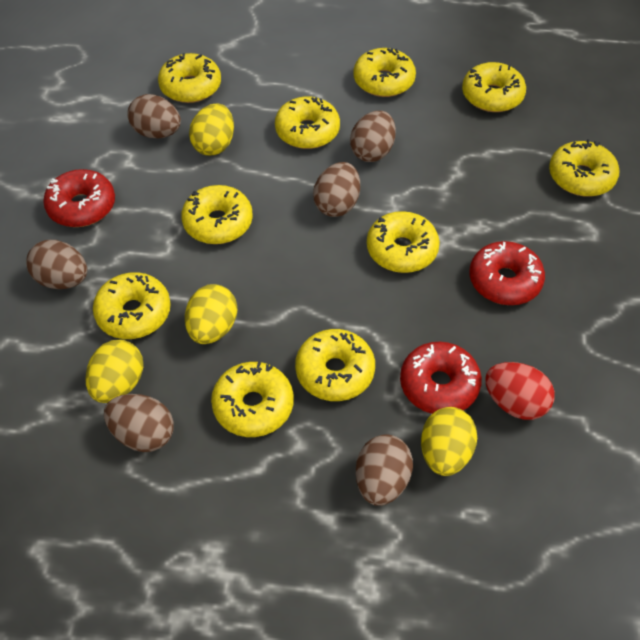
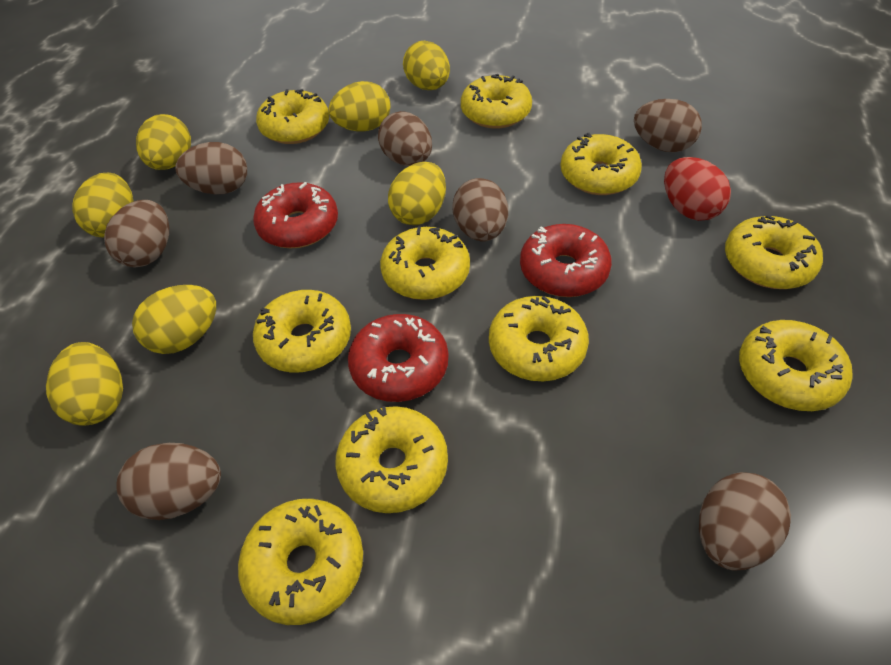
brown egg: [26,240,87,289] [104,394,174,452] [127,94,181,138] [313,162,360,217] [350,111,396,162] [356,435,413,506] = 6 -> [104,200,169,267] [116,443,221,520] [175,142,247,194] [378,111,432,166] [452,178,508,241] [634,99,702,152] [699,472,791,570] = 7
yellow egg: [85,340,143,403] [185,284,237,344] [189,103,234,156] [421,407,477,476] = 4 -> [46,342,123,425] [72,173,134,237] [132,285,216,354] [136,114,191,170] [328,81,391,131] [388,162,446,225] [403,41,450,90] = 7

